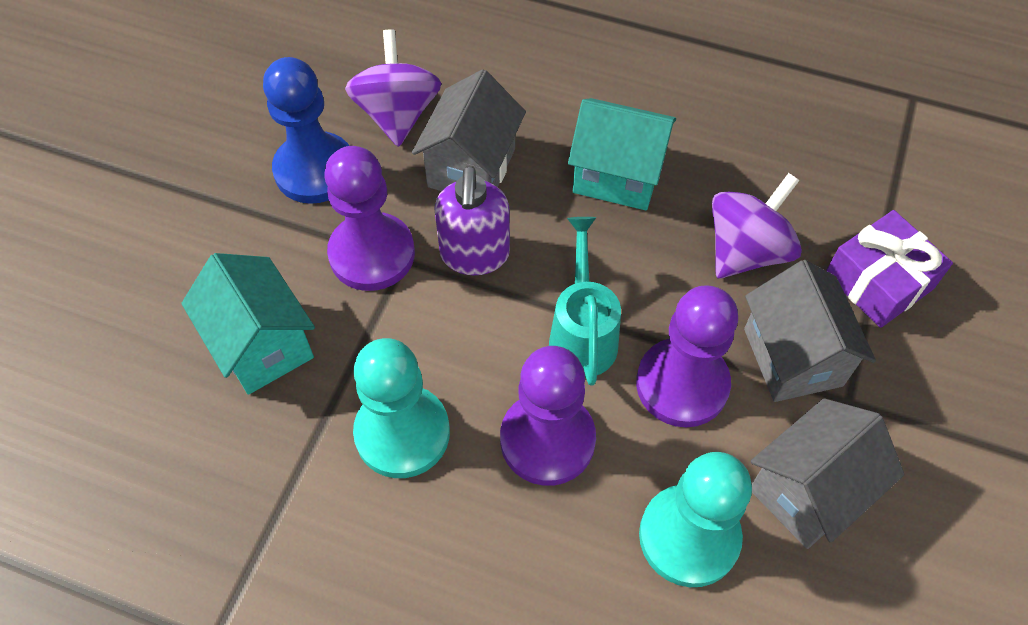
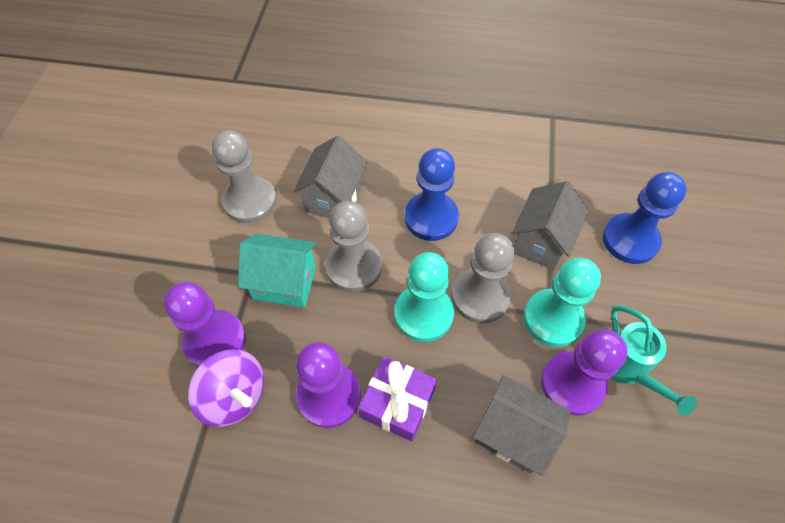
blue pawn: [263,57,349,204] = 1 -> [405,148,459,241] [603,172,687,264] = 2
grey pawn: none = 0 -> [212,130,277,223] [325,201,382,292] [452,233,514,323] = 3
purple soap dispenser: [434,166,510,275] = 1 -> none = 0
purple spinning top: [345,30,441,147] [712,173,802,279] = 2 -> [188,349,264,427] = 1
turquoise house: [181,253,315,395] [568,98,676,210] = 2 -> [238,234,316,308] = 1

